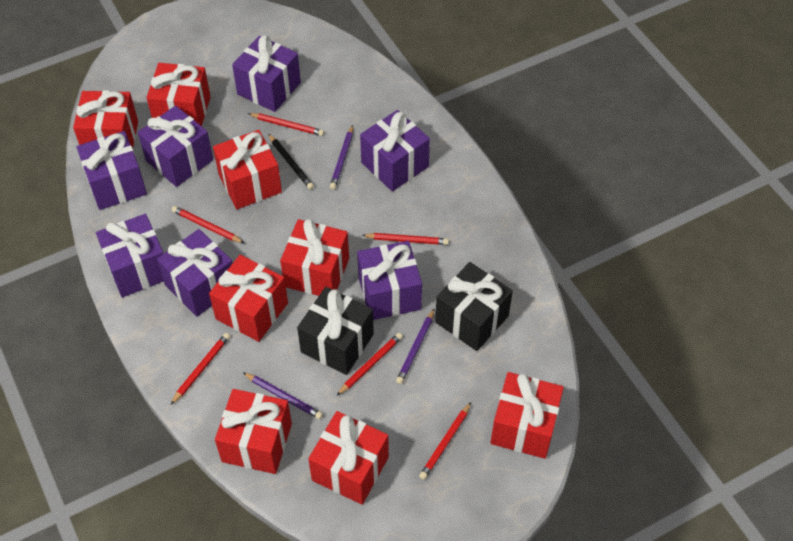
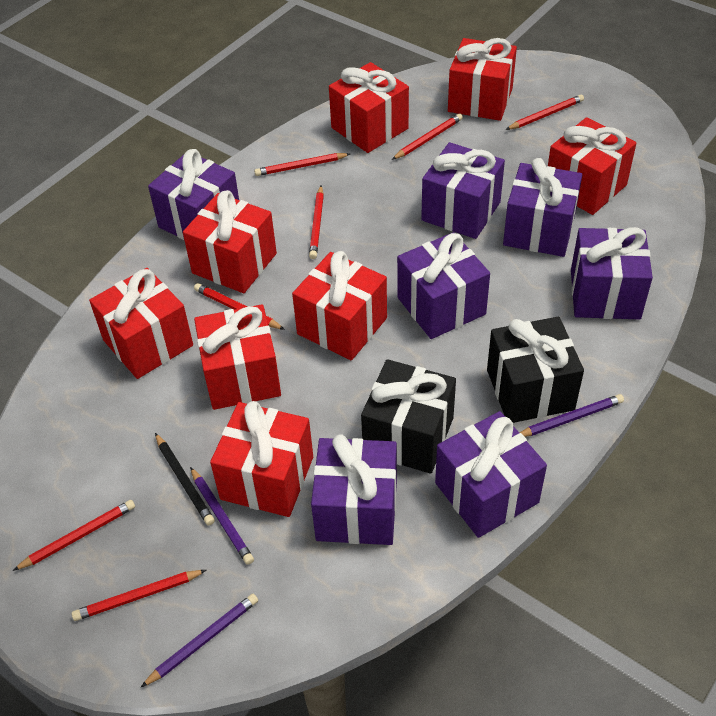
red pencil: [171,333,230,404] [172,206,244,243] [248,113,324,136] [336,333,403,396] [362,233,449,245] [419,402,471,480] = 6 -> [12,500,135,571] [72,570,206,621] [194,283,285,330] [254,153,350,176] [309,186,324,259] [392,113,463,160] [506,95,584,130] = 7

